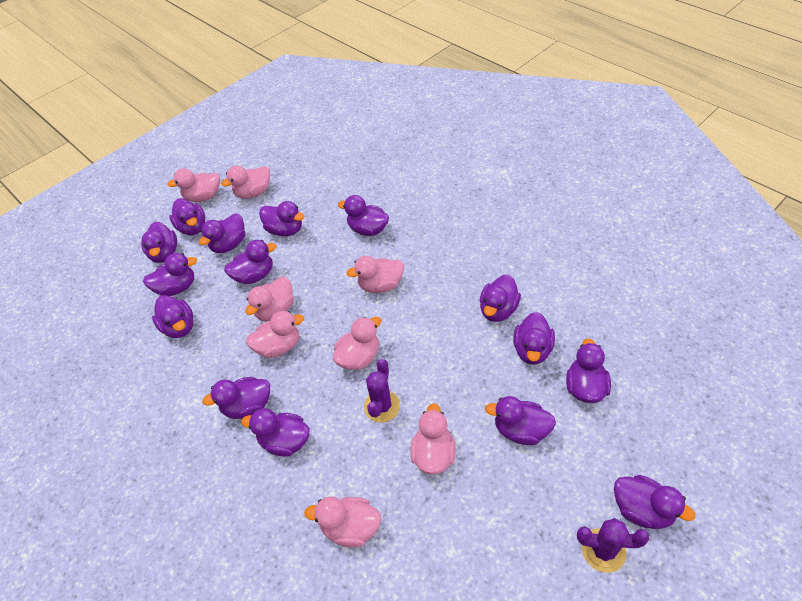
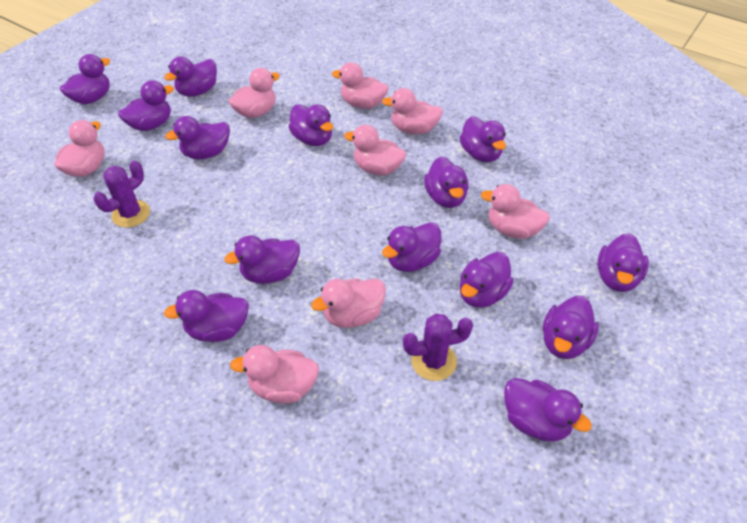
purple duck: [141,222,177,263] [143,253,197,296] [152,295,194,338] [169,198,205,235] [199,214,245,253] [202,377,270,419] [224,240,276,284] [241,409,310,457] [259,201,305,236] [338,195,389,236] [480,275,521,322] [485,396,556,445] [513,312,555,365] [566,338,611,403] [614,475,695,529] = 15 -> [60,54,110,104] [118,80,174,131] [164,56,217,97] [164,290,249,342] [165,116,230,159] [224,235,300,284] [289,104,333,146] [382,222,441,272] [424,157,469,208] [460,116,506,162] [460,252,514,308] [504,378,592,442] [543,296,599,359] [597,233,649,292] = 14

